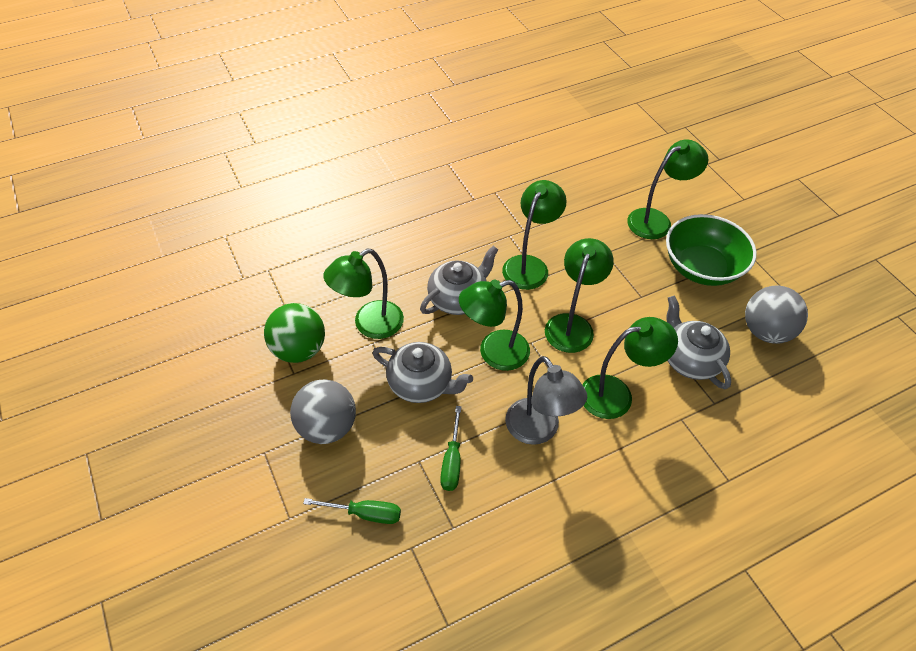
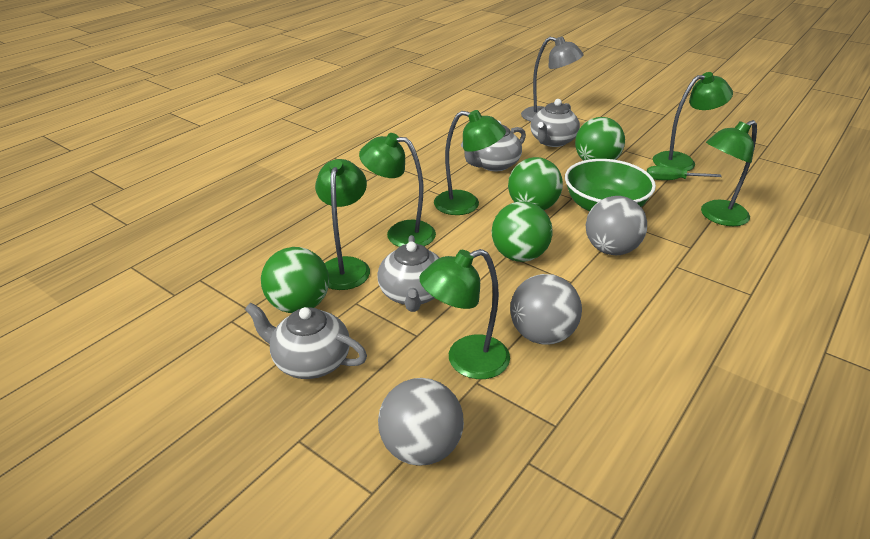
green ball: [264,303,325,363] = 1 -> [261,247,329,313] [492,202,553,262] [508,157,563,210] [575,117,625,161] = 4
green screwdriver: [303,498,401,524] [440,406,462,491] = 2 -> [646,166,722,180] = 1
grey ball: [290,379,356,444] [745,286,808,344] = 2 -> [378,378,464,466] [510,274,582,345] [586,196,647,255] = 3
grey teapot: [373,342,473,403] [420,246,498,315] [667,295,731,389] = 3 -> [245,303,367,379] [377,235,440,312] [461,120,526,171] [530,99,580,147] = 4

